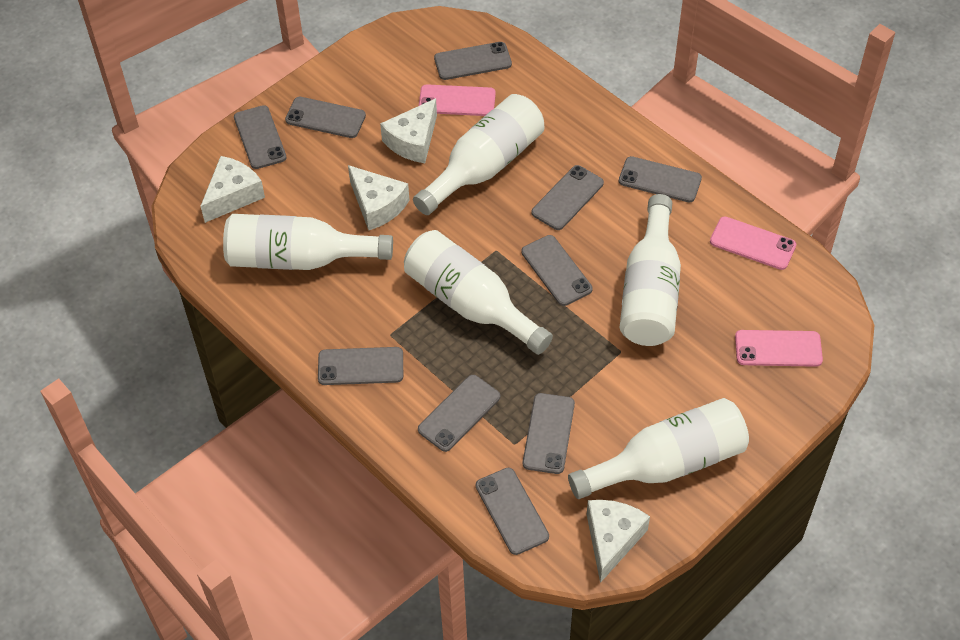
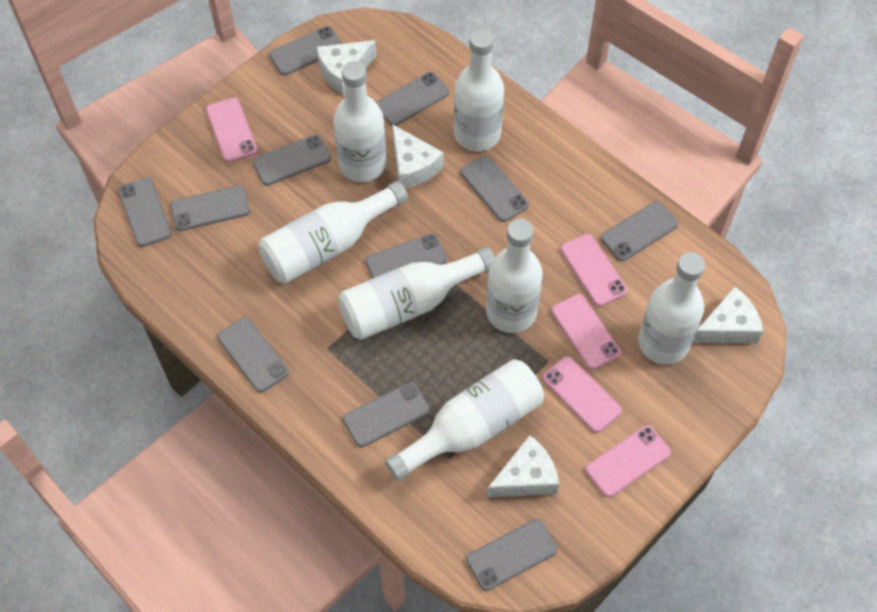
grey phone: [234,105,286,169] [285,97,366,138] [318,347,403,385] [418,375,500,452] [434,42,512,80] [476,468,549,555] [521,235,593,306] [523,393,575,474] [532,165,604,230] [619,156,702,202] = 10 -> [118,177,172,247] [171,185,250,231] [217,317,289,393] [252,135,331,186] [269,26,343,75] [343,382,430,447] [365,233,447,278] [376,72,449,126] [461,155,529,222] [466,519,557,591] [601,201,679,261] = 11
pink phone: [419,84,496,116] [710,216,796,270] [735,330,823,367] = 3 -> [206,98,257,163] [542,356,622,433] [551,294,621,370] [560,234,627,306] [585,425,671,497] = 5
white bottle: [223,214,393,270] [404,230,553,355] [413,94,544,215] [568,398,749,499] [619,194,681,346] = 5 -> [258,181,408,284] [333,61,386,182] [338,247,495,340] [385,359,544,481] [454,29,504,151] [486,219,543,333] [638,252,705,365] = 7

